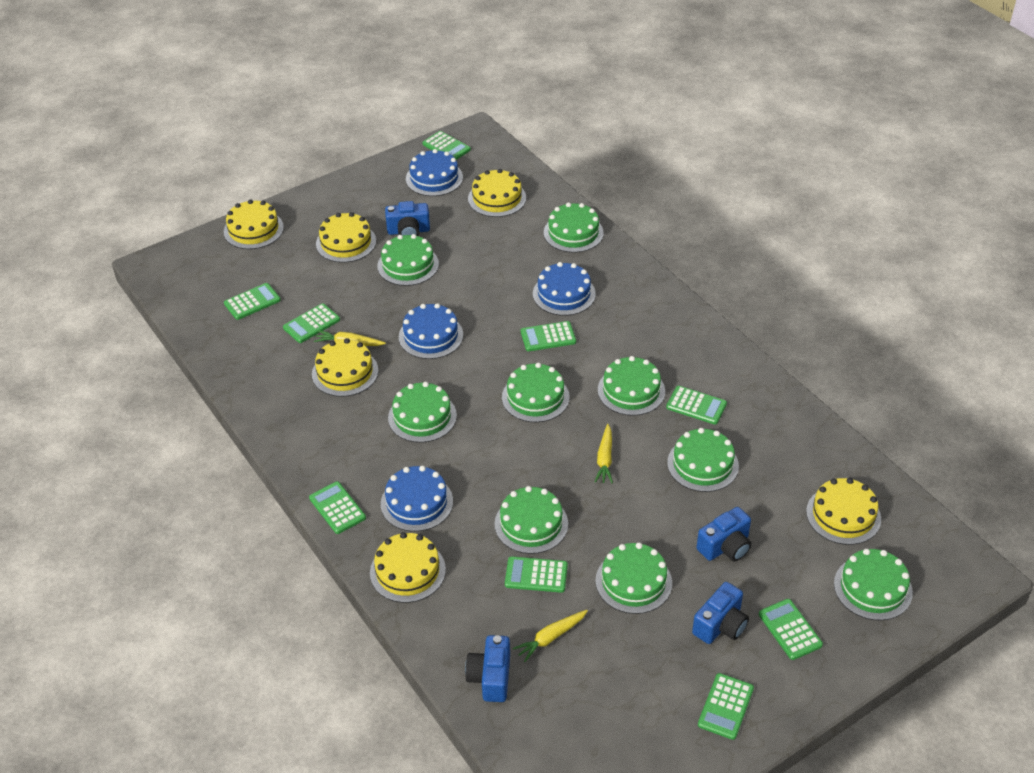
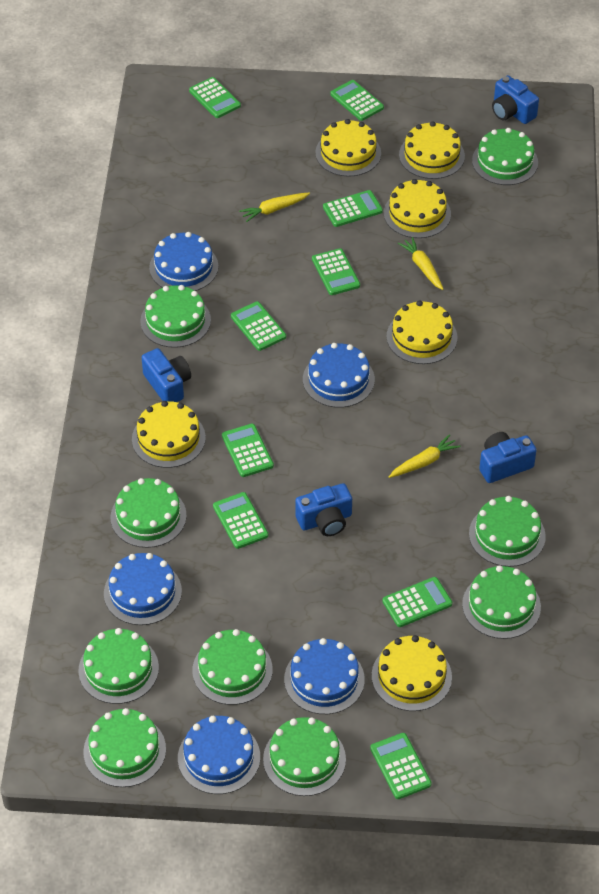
blue cake: [381,466,453,532] [399,303,463,359] [406,149,463,196] [533,262,596,316] = 4 -> [104,553,182,625] [149,232,218,291] [178,716,260,794] [284,638,365,714] [303,343,375,408] = 5

